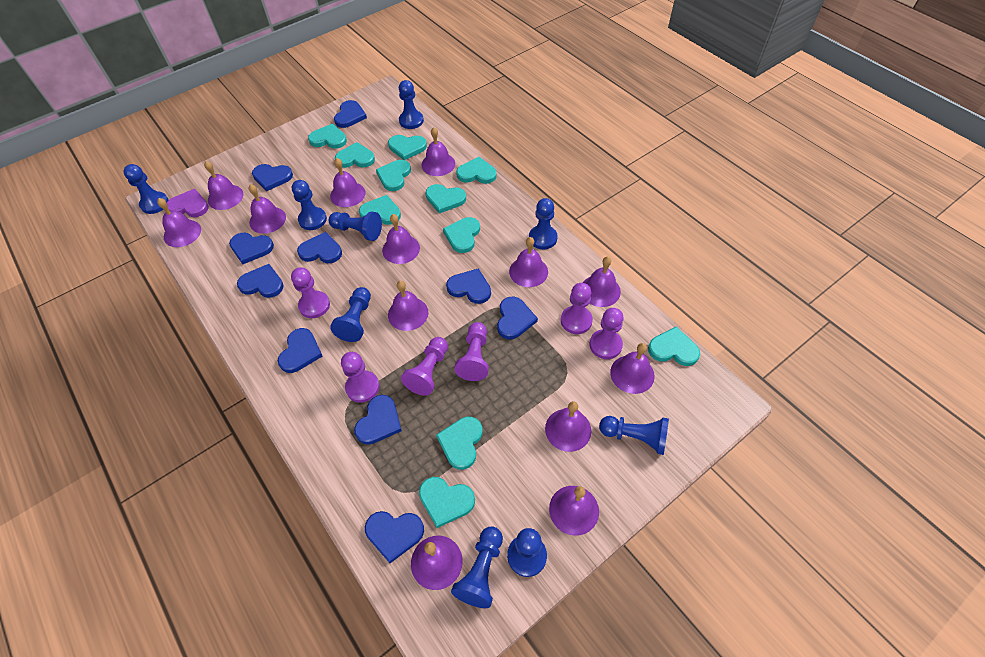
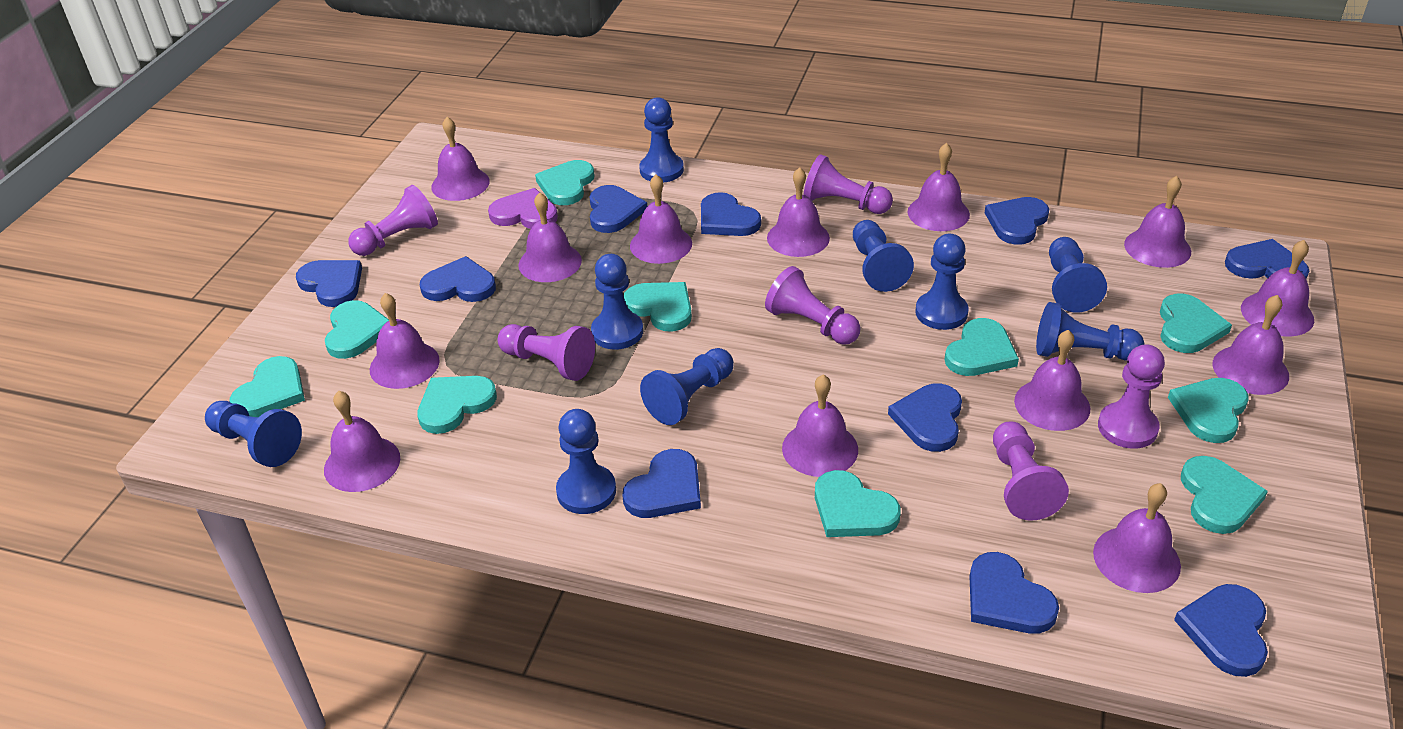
turquoise heart: [308,124,347,149] [335,142,375,168] [359,195,401,225] [376,160,411,191] [388,135,427,160] [419,477,475,528] [426,184,466,214] [436,417,483,470] [443,217,480,253] [456,157,497,184] [648,327,700,366] = 11 -> [230,356,305,417] [325,300,389,359] [417,376,497,434] [535,160,595,205] [624,282,692,332] [815,470,901,537] [944,318,1019,376] [1160,294,1232,353] [1168,378,1248,443] [1181,456,1268,534] = 10

